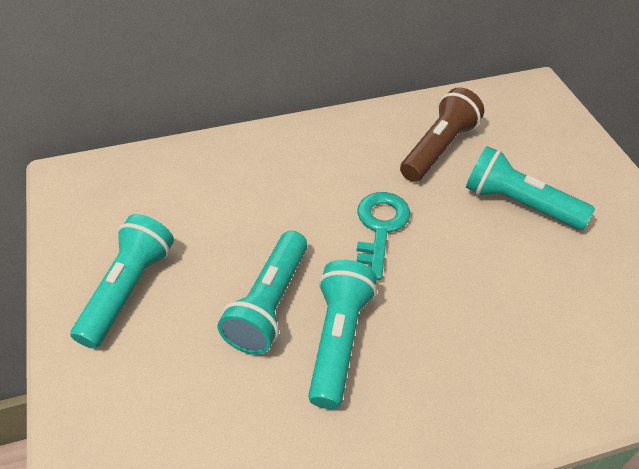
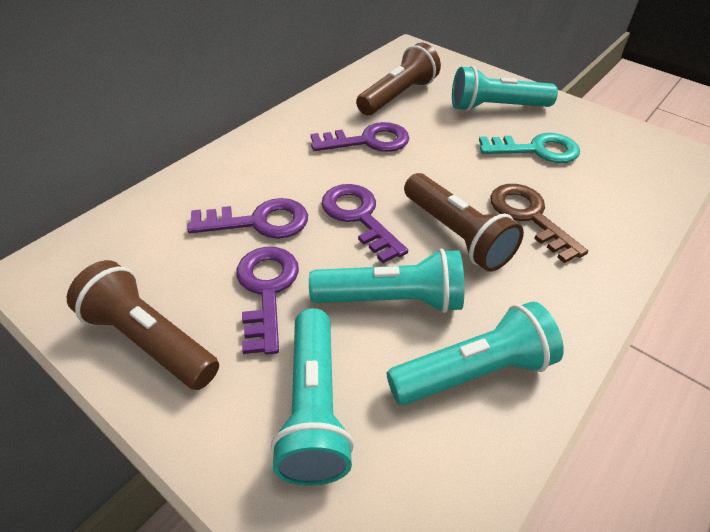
brown flashlight: [400,87,484,182] = 1 -> [67,260,219,390] [356,43,441,115] [404,173,524,272] = 3
brown key: none = 0 -> [490,184,588,263] = 1
purple key: none = 0 -> [187,198,308,239] [236,247,299,355] [311,122,409,152] [322,184,408,263] = 4

